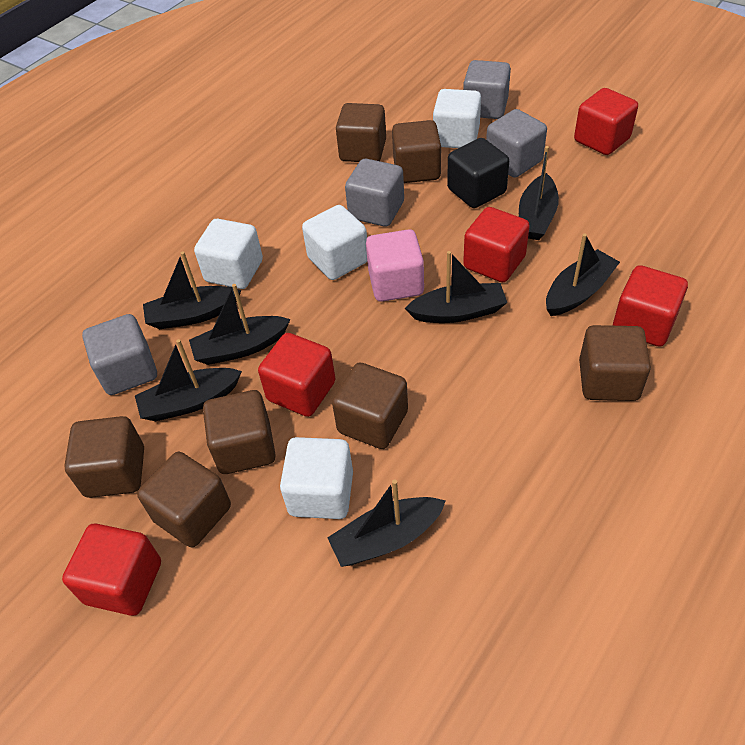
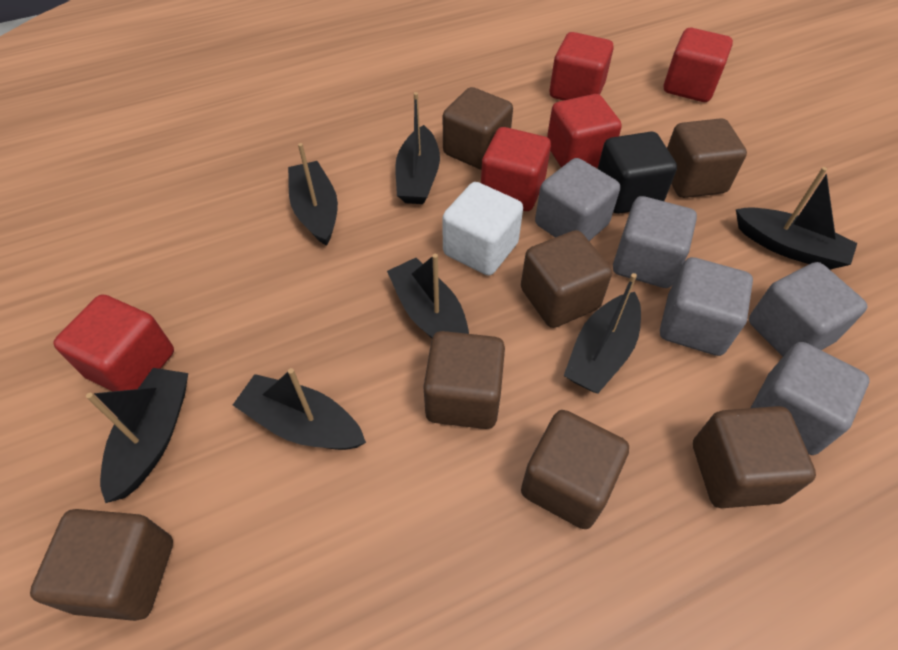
grey cube: [82,314,157,395] [345,159,404,227] [463,60,511,119] [486,109,547,178] = 4 -> [535,158,620,241] [613,196,697,288] [660,257,753,356] [749,262,867,357] [751,342,869,455] = 5
pink cube: [366,229,424,302] = 1 -> none = 0
white cube: [194,219,263,289] [280,437,353,519] [302,205,367,280] [433,89,481,148] = 4 -> [442,182,523,276] = 1

